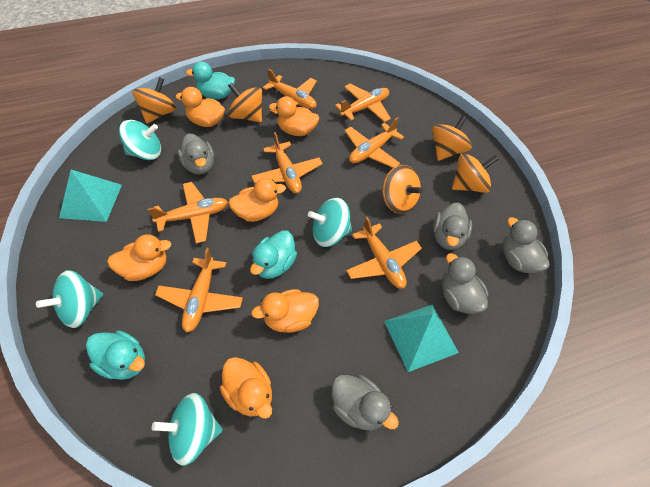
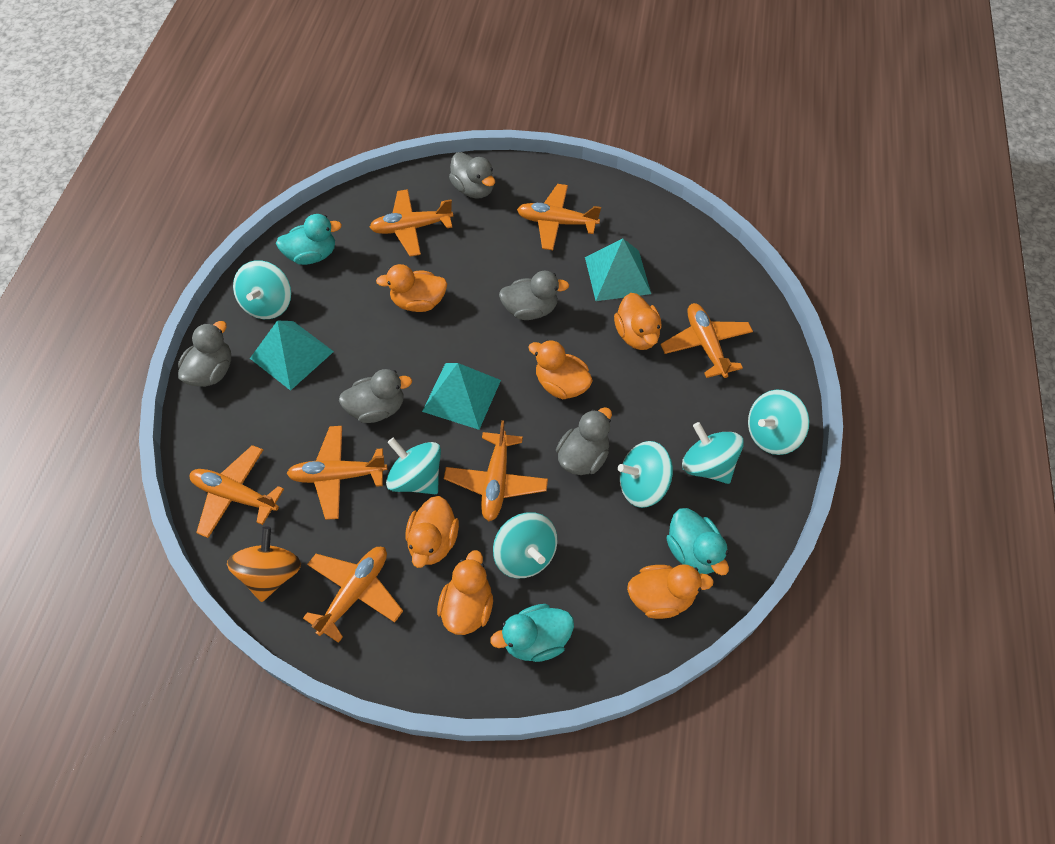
orange spinning top: [132,77,176,124] [228,82,262,122] [382,165,423,214] [432,115,472,161] [452,154,499,193] = 5 -> [227,526,301,602] = 1
turquoise pyramid: [59,170,122,222] [384,305,459,372] = 2 -> [250,321,334,391] [422,363,501,430] [585,239,651,301] = 3
turquoise spinning top: [36,270,103,328] [119,120,161,160] [152,393,223,466] [308,198,352,247] = 4 -> [233,260,291,319] [386,438,441,494] [493,512,557,578] [618,441,673,508] [682,422,744,484] [748,390,809,455] = 6

